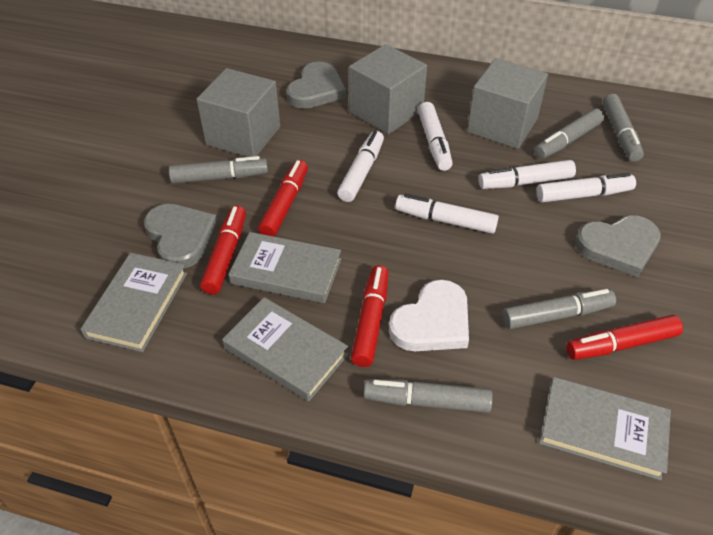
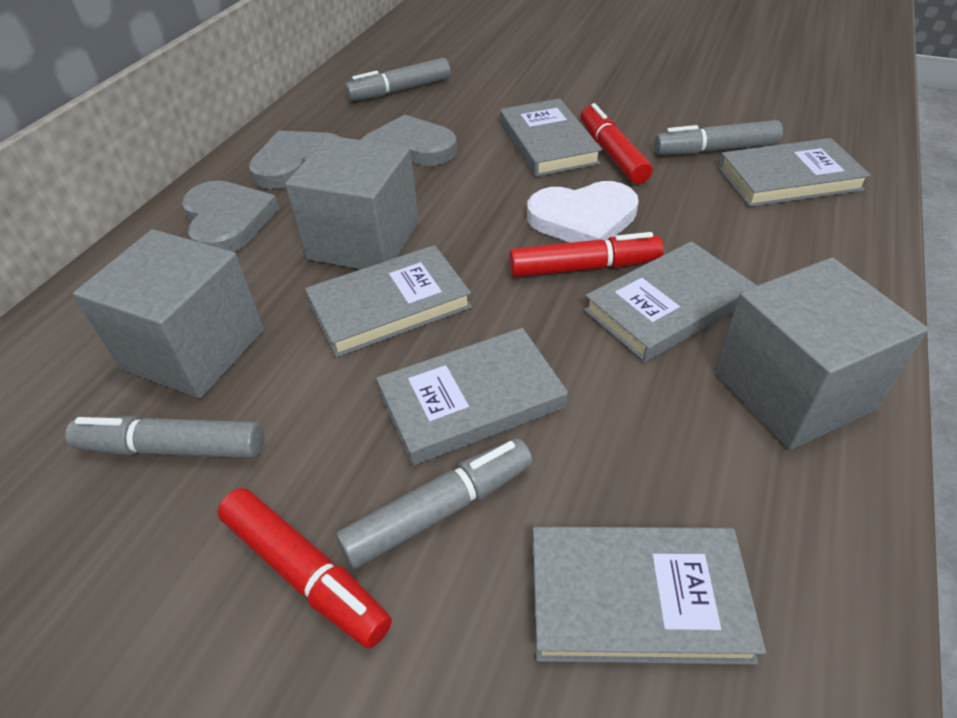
grey book: [80,253,187,352] [222,297,348,401] [228,232,341,303] [539,377,671,480] = 4 -> [305,245,472,357] [376,328,568,466] [500,98,602,177] [532,527,766,665] [584,241,757,362] [718,138,871,207] = 6
grey marker: [169,156,268,184] [364,379,493,413] [502,289,616,329] [534,108,604,159] [603,94,644,162] = 5 -> [65,416,263,458] [336,438,533,569] [345,58,450,101] [654,120,783,155] = 4
red marker: [200,205,246,294] [258,160,308,236] [351,265,389,367] [566,315,683,360] = 4 -> [218,488,392,649] [509,232,664,277] [581,103,653,184] = 3
white marker: [337,131,384,202] [395,194,499,234] [418,102,453,171] [478,160,576,189] [536,173,636,203] = 5 -> none = 0

